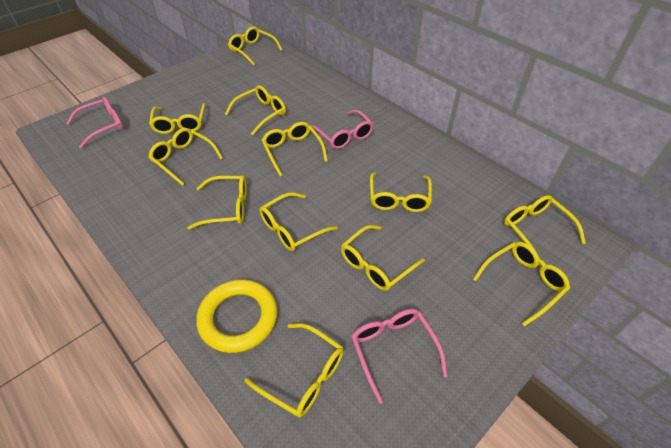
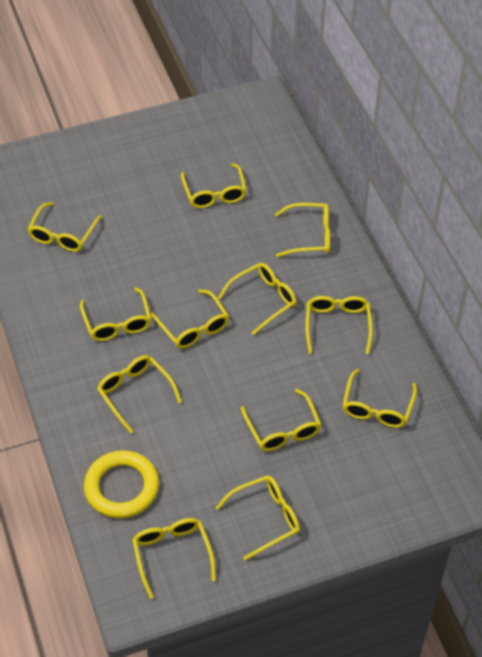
pink glasses: [66,97,123,148] [311,110,374,149] [351,309,447,404] = 3 -> none = 0

